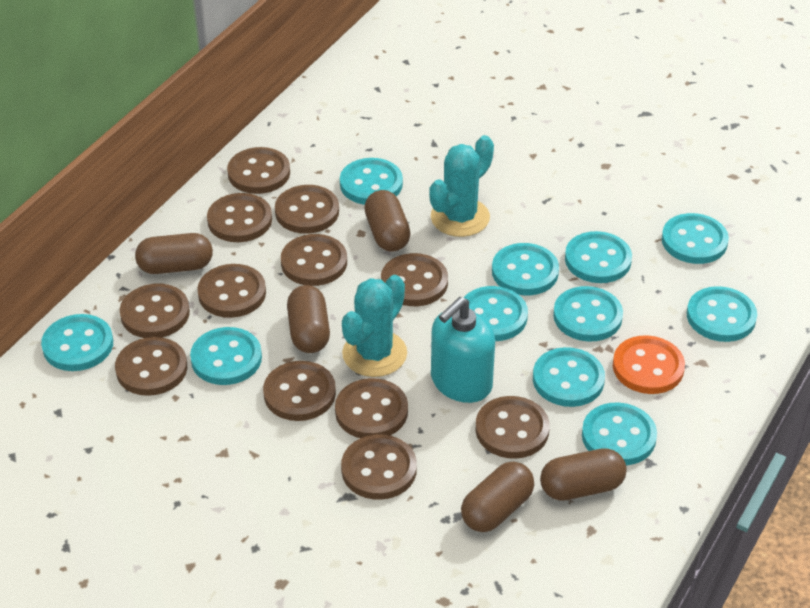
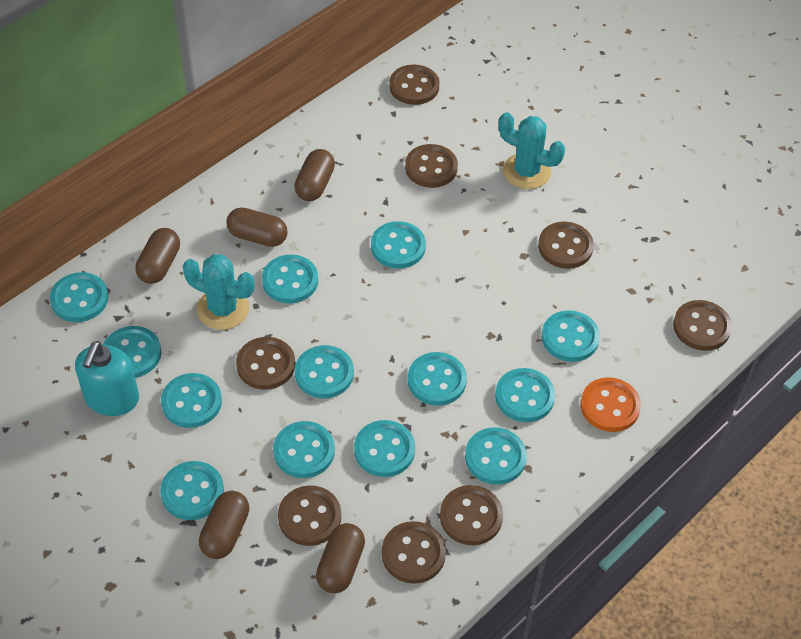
brown button: [115,337,187,396] [120,284,190,338] [197,264,266,318] [207,193,272,242] [227,147,290,194] [263,361,336,421] [275,185,339,234] [281,234,347,286] [335,378,408,438] [341,434,417,500] [381,253,448,306] [475,396,550,459] = 12 -> [236,337,295,390] [278,485,341,546] [382,521,446,584] [389,65,439,105] [405,144,458,188] [440,485,503,545] [538,221,594,269] [673,300,732,351] = 8
turquoise button: [41,314,113,371] [190,327,262,385] [340,158,403,205] [464,286,528,341] [492,243,559,295] [533,347,605,407] [553,286,623,342] [565,231,632,283] [582,402,657,465] [662,213,729,264] [687,286,757,342] = 11 -> [50,272,108,322] [103,326,161,378] [160,461,224,520] [161,373,222,428] [262,255,318,303] [273,421,335,478] [295,345,354,398] [354,420,415,477] [371,221,426,269] [408,352,467,406] [465,427,527,485] [495,368,555,422] [542,310,600,362] = 13

